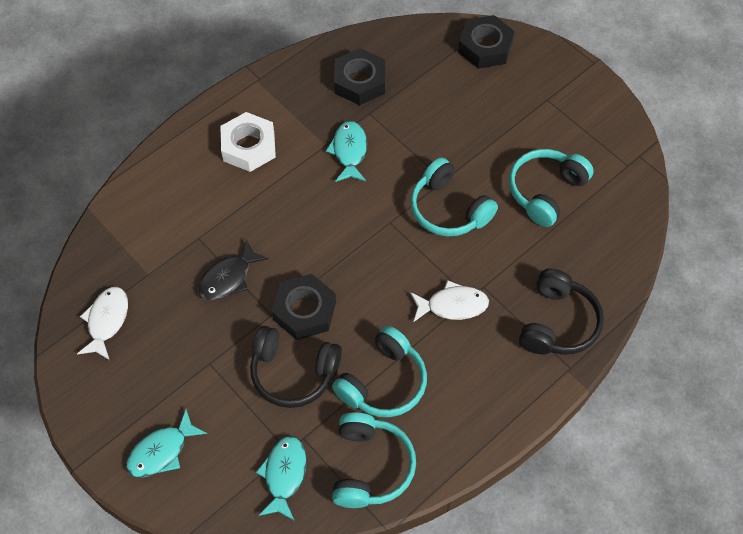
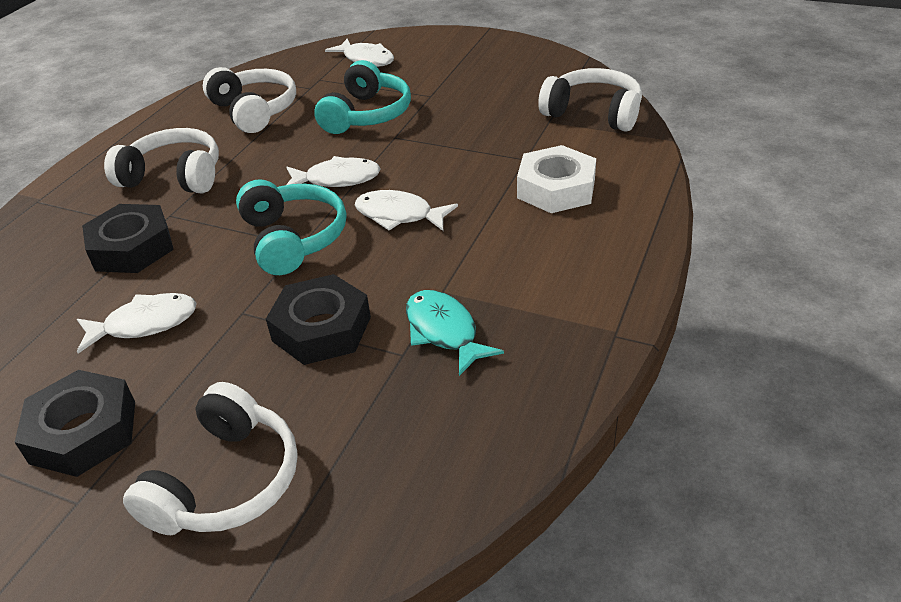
black fish: [198,239,268,300] = 1 -> none = 0
black headphones: [250,326,342,408] [519,269,604,355] = 2 -> none = 0
turquoise fish: [126,409,207,478] [256,436,307,521] [326,121,367,182] = 3 -> [406,290,504,376] = 1
turquoise headphones: [332,326,427,417] [332,412,416,508] [410,157,498,236] [509,149,594,227] = 4 -> [236,179,346,275] [314,60,411,134] = 2
white fish: [77,287,128,360] [410,280,489,322] = 2 -> [77,293,197,353] [286,156,381,187] [325,38,394,67] [355,190,458,231] = 4
white headphones: none = 0 -> [104,128,219,194] [123,382,298,535] [203,67,296,133] [538,68,642,132] = 4

